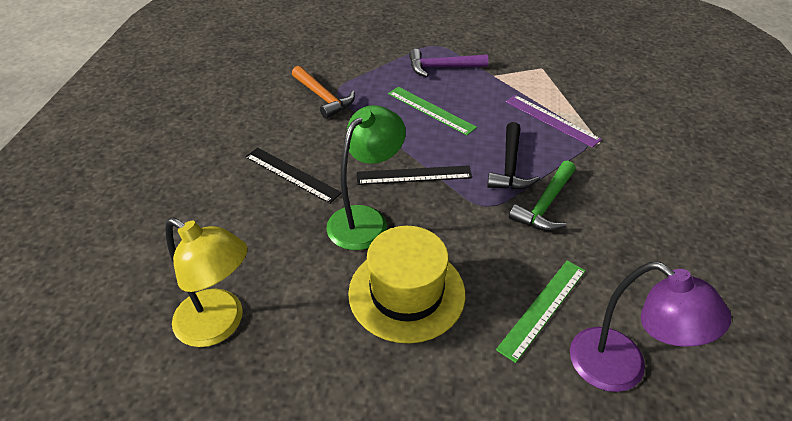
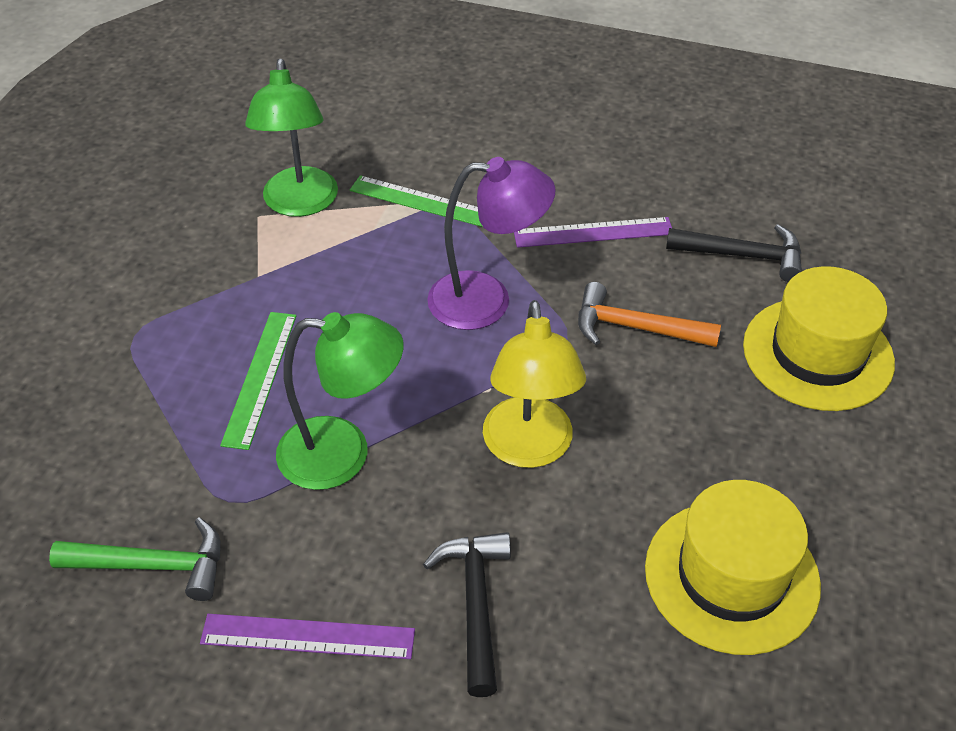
black hammer: [487,122,540,190] = 1 -> [423,532,511,697] [666,224,802,282] = 2
black ruler: [245,148,342,204] [357,165,472,185] = 2 -> none = 0
green lamp: [326,105,406,250] = 1 -> [245,59,338,217] [276,312,403,490] = 2
purple hammer: [409,49,488,77] = 1 -> none = 0
purple ruler: [506,95,602,148] = 1 -> [200,614,415,659] [514,217,672,248] = 2
yellow hat: [348,226,465,344] = 1 -> [645,480,821,655] [743,266,895,411] = 2

